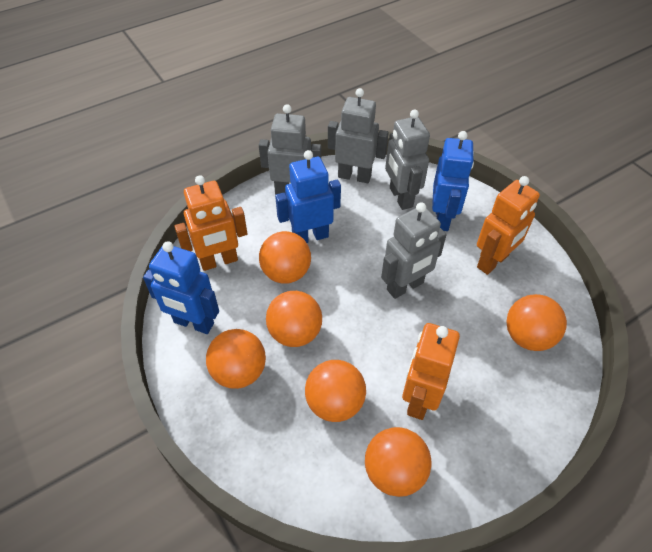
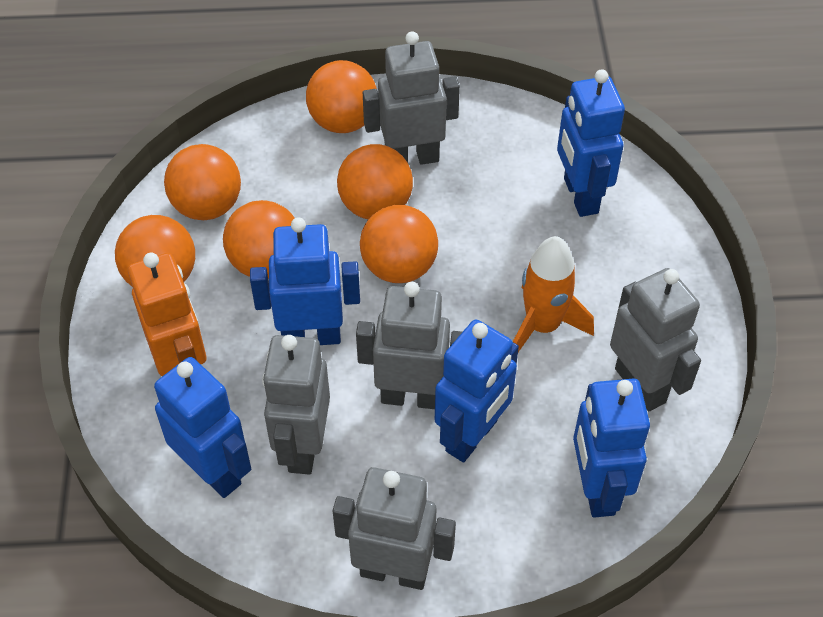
blue robot: [143,241,219,334] [275,150,341,243] [432,131,474,231] = 3 -> [154,357,251,498] [250,217,360,345] [435,320,519,462] [557,69,625,217] [573,379,650,518] = 5
grey robot: [259,104,321,195] [328,88,389,183] [381,202,447,299] [385,109,430,210] = 4 -> [262,335,330,474] [333,467,456,590] [356,282,462,409] [363,31,460,165] [610,268,701,411] = 5
orange robot: [174,175,247,271] [402,323,460,420] [477,176,540,275] = 3 -> [128,253,207,376] = 1
orange rocket: none = 0 -> [513,236,594,352] = 1

